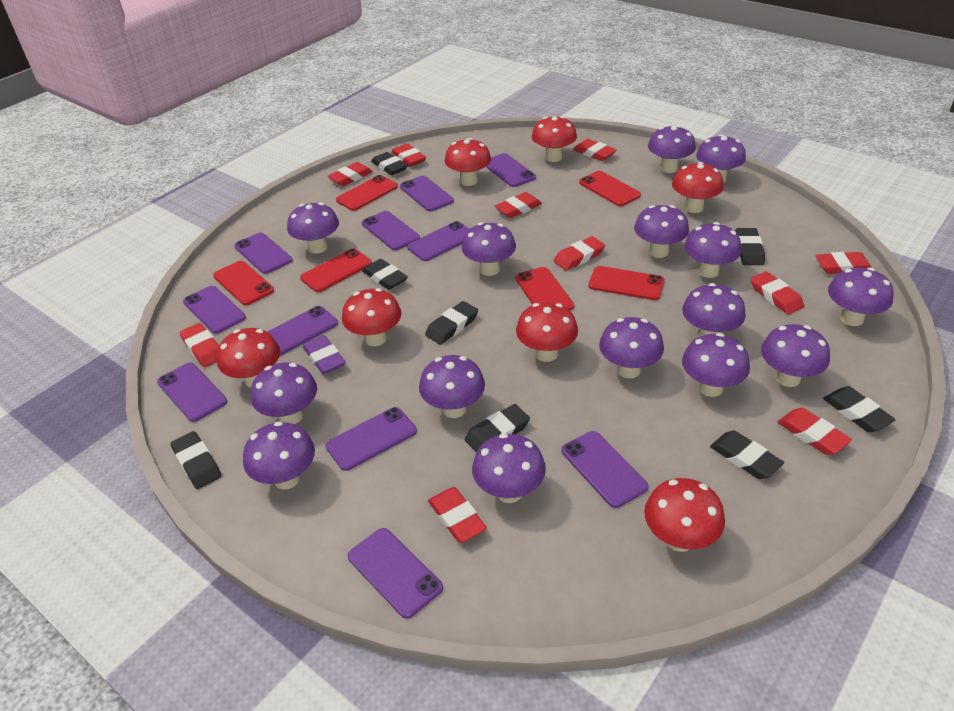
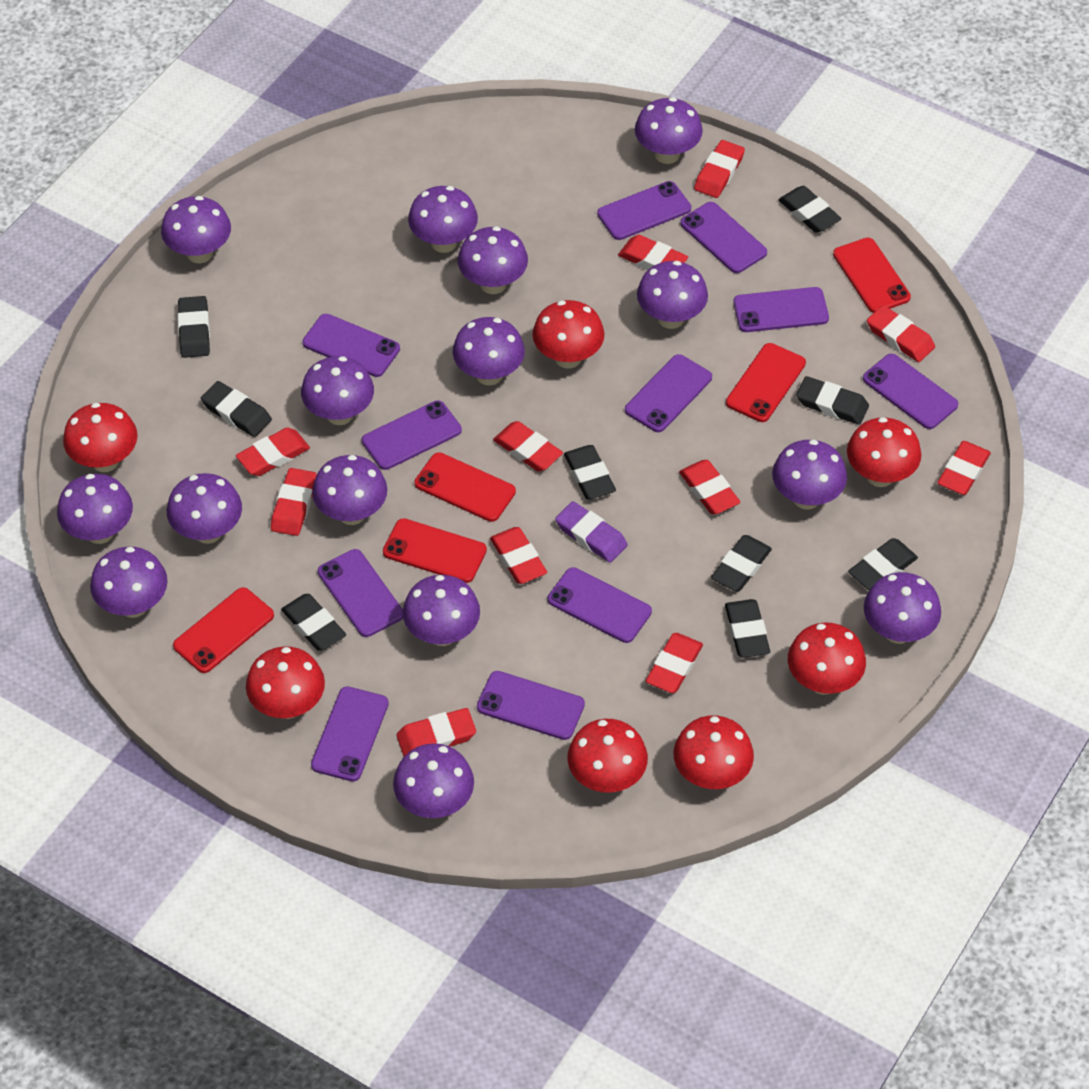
black eraser: [170,431,222,489] [362,259,408,290] [371,152,408,175] [425,301,478,345] [465,404,530,453] [710,431,784,479] [735,228,765,265] [823,386,896,432] = 8 -> [178,296,210,358] [201,381,272,437] [281,594,346,651] [564,445,616,499] [711,535,772,591] [725,599,770,658] [779,186,841,233] [796,376,869,425] [848,538,918,590] = 9
red eraser: [180,323,219,368] [327,162,373,186] [391,144,426,167] [428,487,487,543] [495,192,542,218] [554,236,605,271] [573,139,617,161] [751,271,804,314] [778,408,852,455] [815,252,872,274] = 10 -> [236,428,310,476] [271,468,317,536] [397,708,476,756] [490,527,547,584] [493,421,563,471] [618,235,688,270] [646,633,703,693] [679,460,740,514] [694,140,745,198] [867,305,935,362] [937,441,991,495] = 11
red phone: [213,261,274,305] [300,248,372,292] [336,175,398,211] [515,267,574,310] [579,171,641,206] [588,266,665,300] = 6 -> [173,587,274,673] [383,518,487,583] [415,452,516,522] [726,343,806,422] [833,238,911,313] = 5

